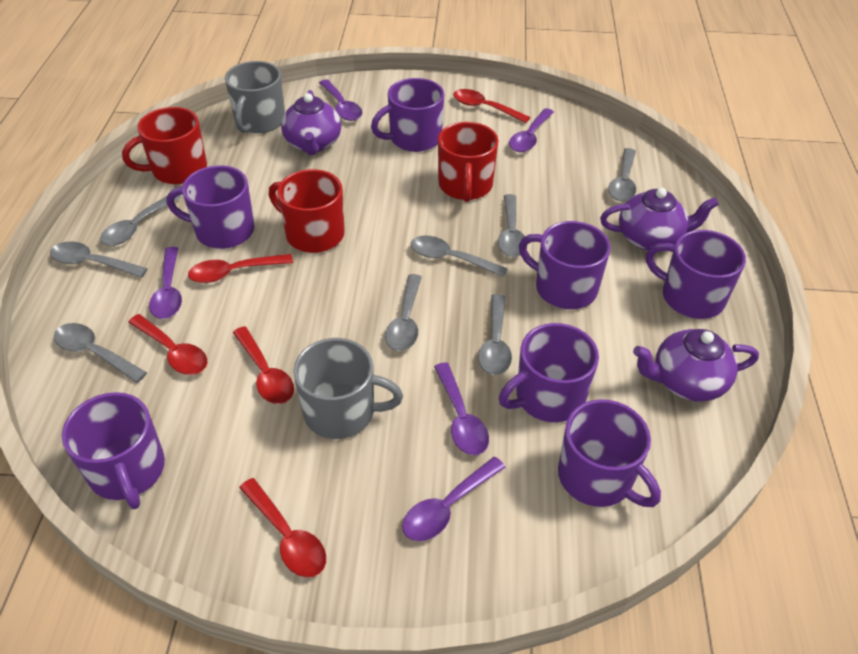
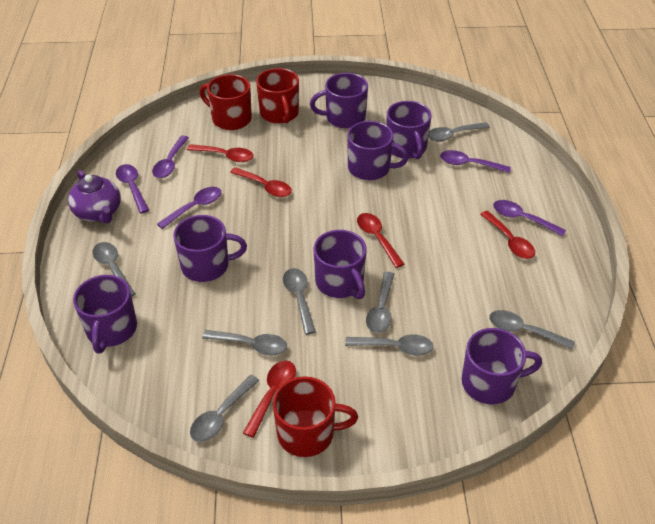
grey mug: [225,61,285,134] [293,338,403,439] = 2 -> none = 0
purple teapot: [281,90,341,155] [600,188,719,251] [633,329,759,401] = 3 -> [68,170,121,224] = 1

